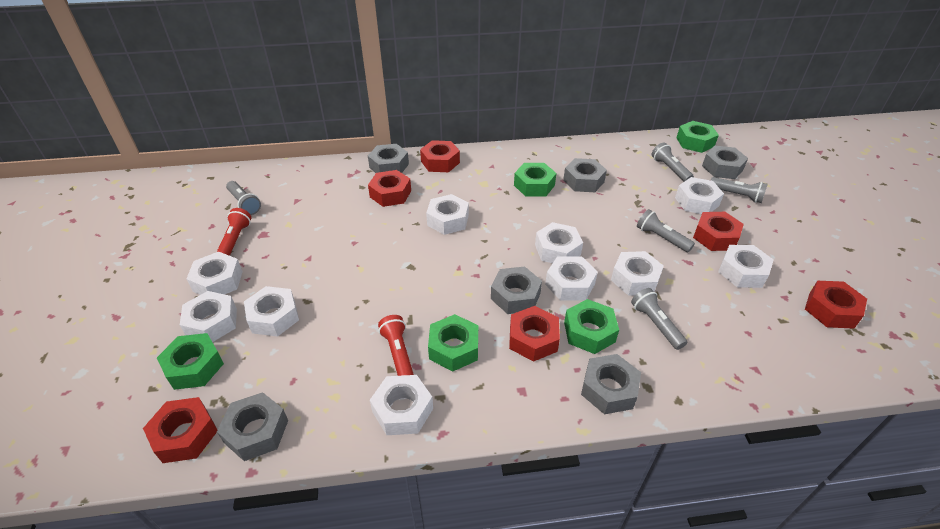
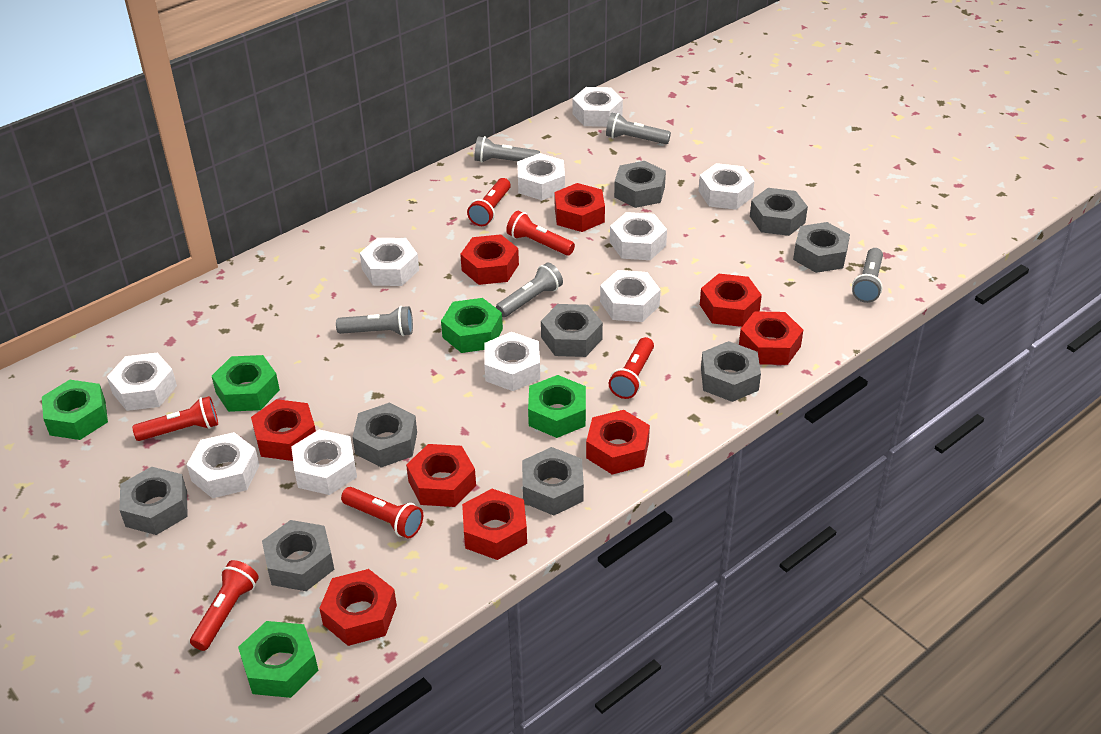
grey nut: [217,392,288,461] [368,144,409,173] [491,267,542,314] [563,158,607,192] [581,354,641,414] [702,146,748,179] = 6 -> [119,467,187,535] [262,520,334,591] [352,403,417,468] [522,447,584,515] [541,304,603,357] [614,161,666,208] [701,341,761,402] [750,188,808,236] [793,222,850,273] = 9
red flashlight: [217,208,251,256] [378,315,414,376] = 2 -> [132,396,218,441] [190,560,259,651] [341,487,423,539] [467,178,511,226] [506,211,575,256] [609,337,654,399] = 6
red nut: [143,397,217,463] [368,170,411,207] [420,140,460,172] [509,306,560,362] [693,212,744,251] [805,281,867,329] = 6 -> [251,399,316,461] [319,569,397,646] [406,444,476,507] [460,234,519,285] [462,489,527,560] [554,183,605,232] [586,410,650,475] [700,274,762,327] [739,311,803,365] = 9

